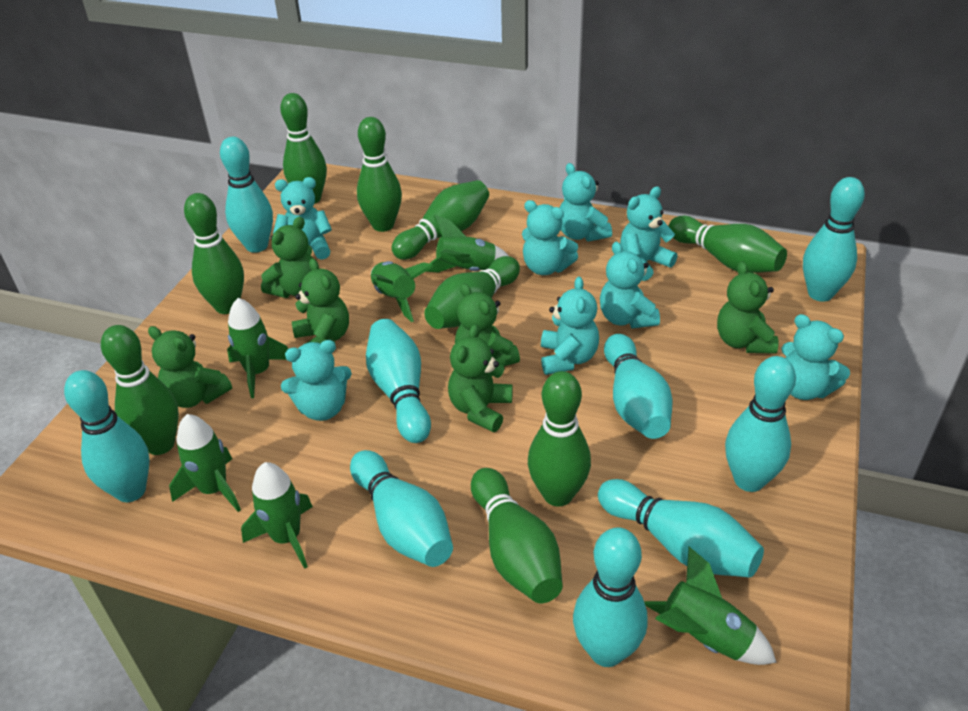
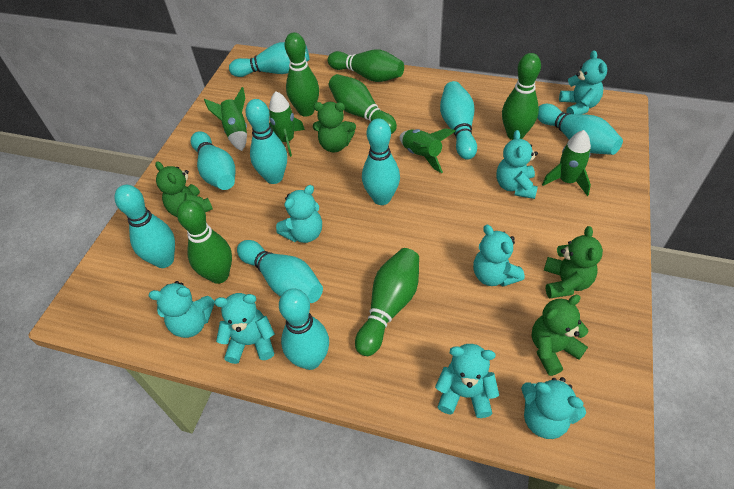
green bowling pin: [101,325,179,455] [184,193,244,314] [280,93,327,204] [357,117,402,232] [392,180,489,260] [424,256,520,329] [471,468,563,603] [528,371,591,507] [669,216,787,273] = 9 -> [177,200,232,284] [285,32,319,117] [328,49,404,82] [329,74,397,134] [355,248,419,356] [502,53,541,140] = 6
green rocket: [169,414,241,512] [227,298,288,398] [241,462,313,569] [371,261,434,322] [425,215,509,273] [644,547,777,665] = 6 -> [204,87,247,151] [269,91,305,157] [400,128,455,173] [542,130,591,196] = 4
green teddy bear: [148,326,232,408] [261,217,313,298] [292,258,349,344] [448,324,513,432] [455,283,520,366] [717,261,778,354] = 6 -> [155,161,213,217] [313,102,356,153] [532,295,588,376] [544,226,603,298] = 4

